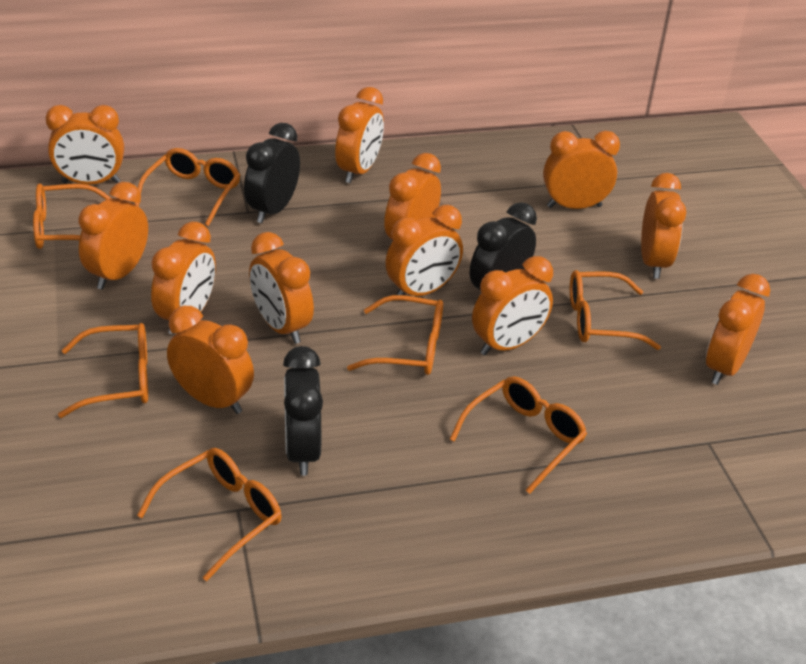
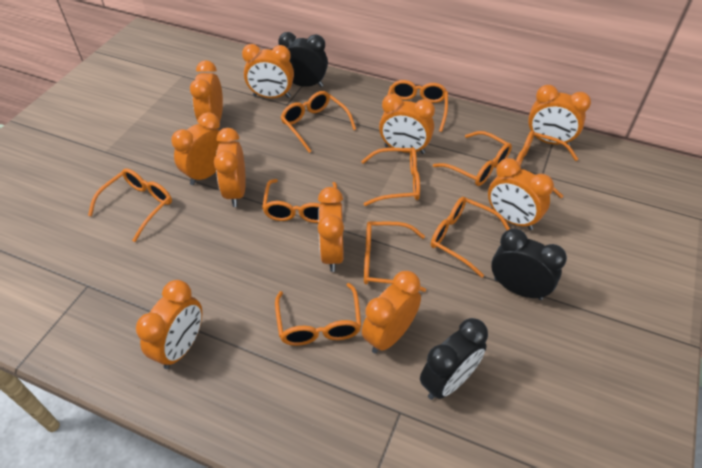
orange clock: [46,105,124,185] [78,182,148,290] [151,222,216,334] [167,306,254,414] [249,232,314,344] [335,87,384,183] [384,153,441,240] [385,205,463,296] [472,256,553,355] [543,131,620,209] [641,173,686,279] [706,274,770,385] = 12 -> [136,280,202,369] [171,112,226,185] [190,60,223,121] [214,128,246,207] [242,44,294,98] [318,187,344,272] [362,271,421,354] [379,94,435,154] [488,158,554,230] [528,85,591,146] = 10
orange glasses: [33,184,112,249] [58,323,148,418] [135,148,240,226] [137,448,282,581] [347,295,443,375] [450,376,587,494] [570,270,661,350] = 7 -> [88,168,172,242] [262,179,337,223] [275,283,361,346] [280,91,356,153] [361,147,420,206] [364,221,426,292] [387,80,448,132] [431,197,510,278] [433,131,512,186] [516,130,578,198] = 10

